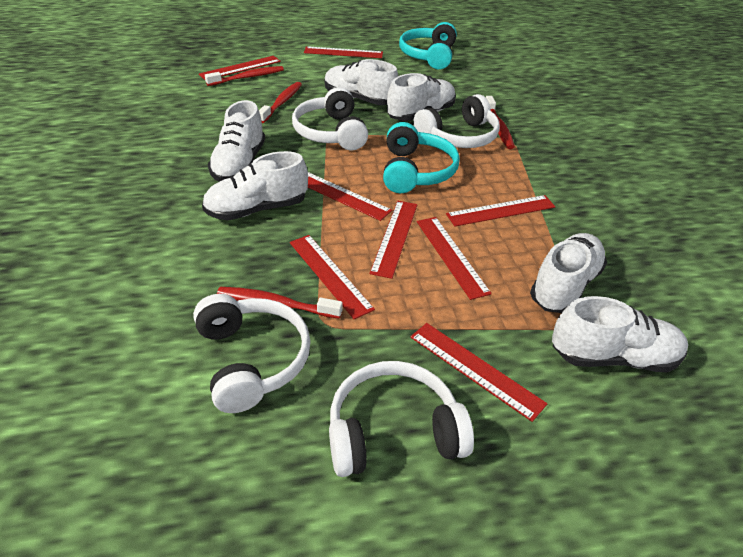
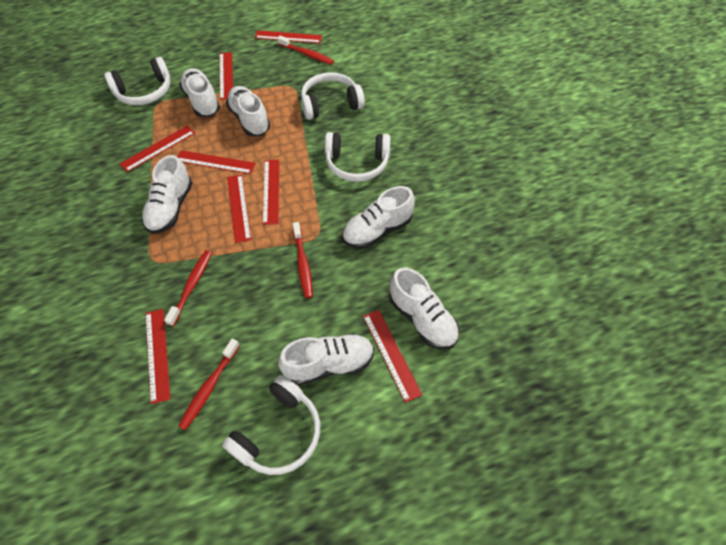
turquoise headphones: [383,122,460,193] [399,22,457,69] = 2 -> none = 0

